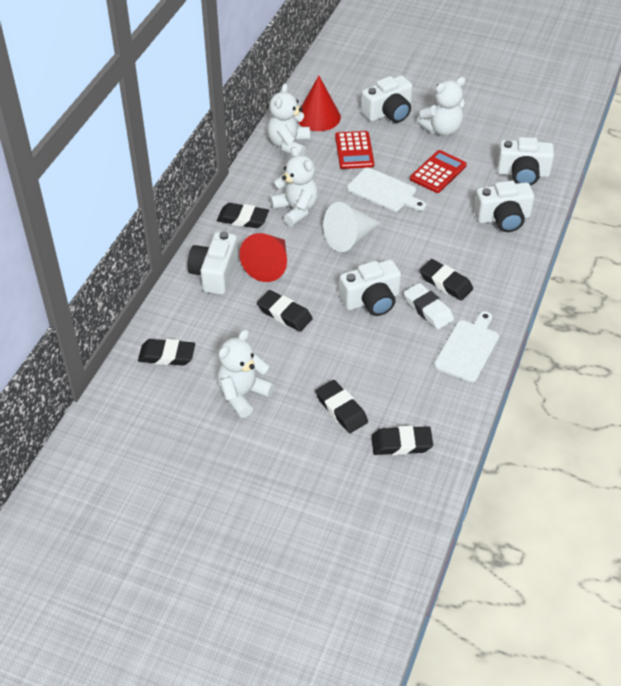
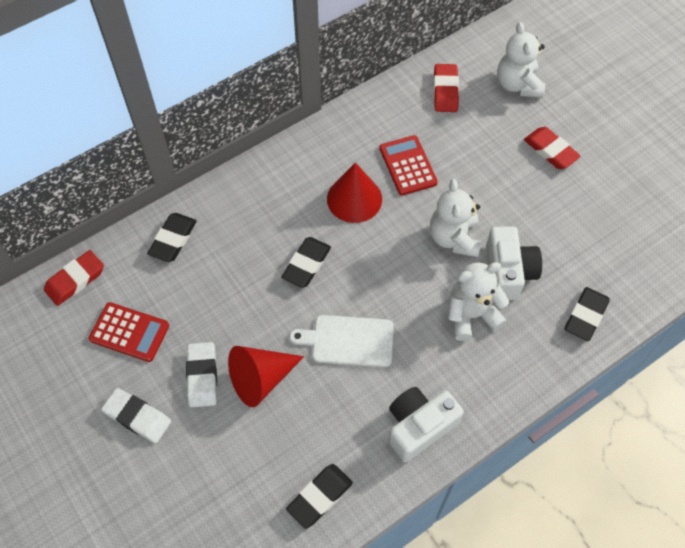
black eraser: [138,339,195,366] [217,203,269,228] [257,290,313,332] [316,380,368,433] [371,426,433,455] [420,259,473,300] = 6 -> [147,213,197,262] [281,237,331,288] [286,464,353,529] [565,287,610,341] = 4
red eraser: none = 0 -> [44,250,104,306] [433,64,459,112] [524,127,581,169] = 3
white camera: [188,231,238,295] [339,259,401,316] [361,75,413,123] [474,181,534,232] [497,137,554,186] = 5 -> [389,387,464,462] [486,226,542,300] = 2
white cone: [323,202,380,252] = 1 -> none = 0
white cutting board: [347,168,426,212] [434,311,499,382] = 2 -> [290,315,394,367] = 1
white eraser: [404,283,454,330] = 1 -> [101,388,171,443] [186,342,217,408] = 2
white teddy bear: [217,330,275,418] [267,83,310,155] [270,147,318,227] [417,77,466,136] = 4 -> [430,179,481,257] [448,262,510,341] [497,22,545,98] = 3

